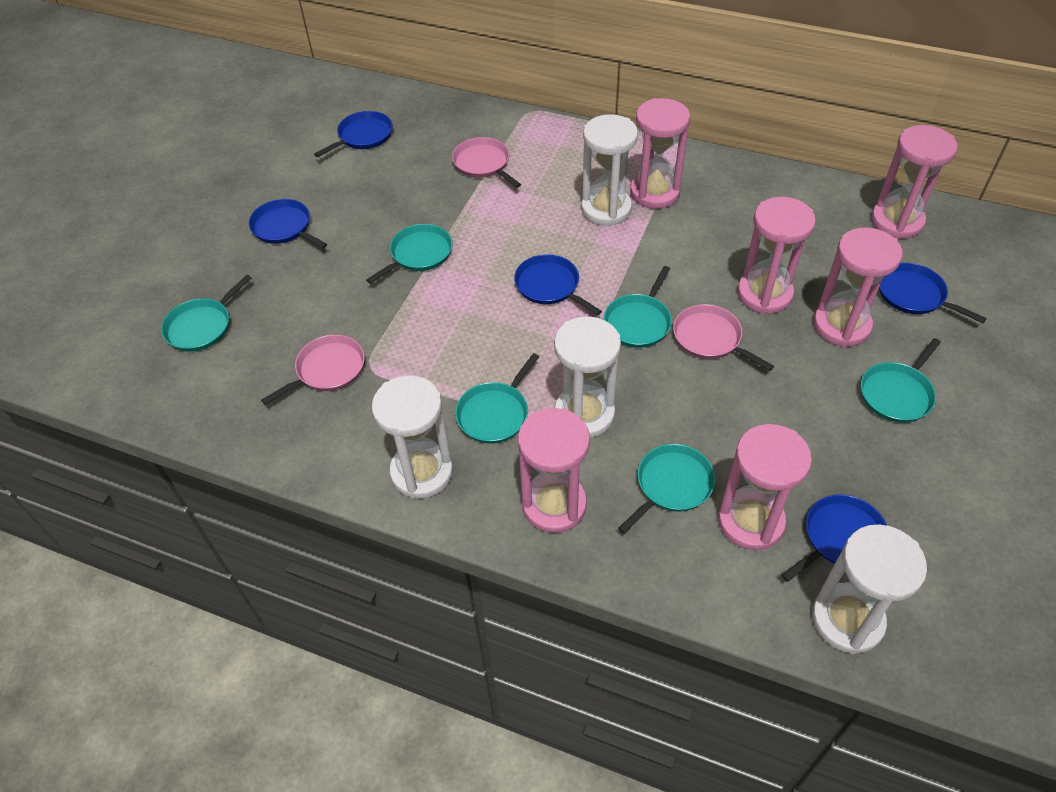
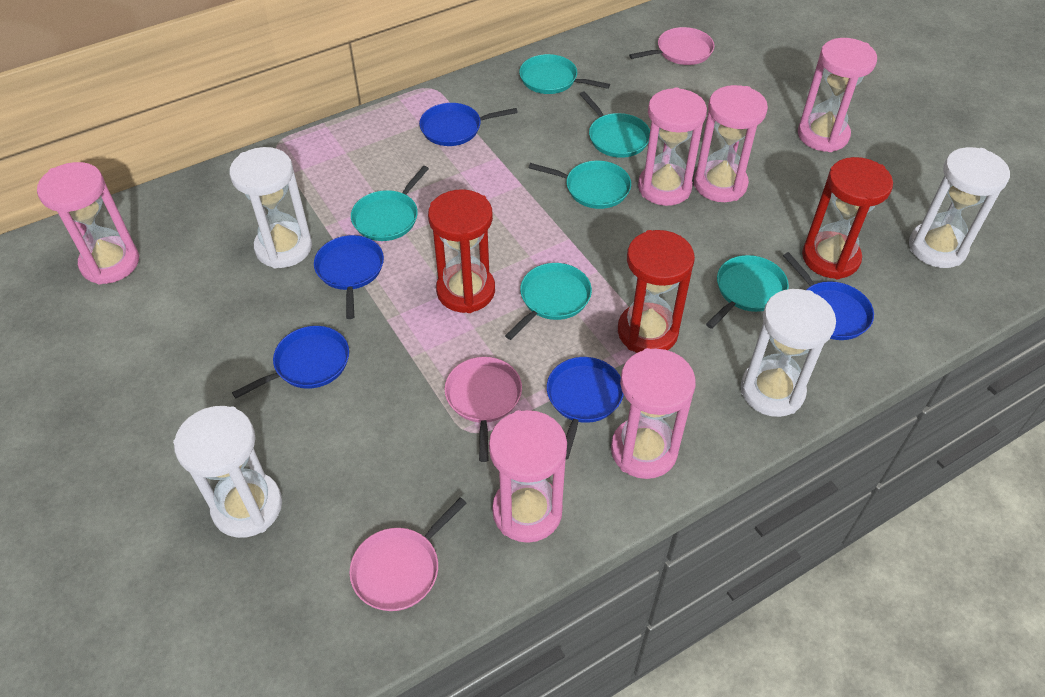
red hourglass: none = 0 -> [428,189,495,313] [618,230,695,353] [802,157,893,279] = 3

